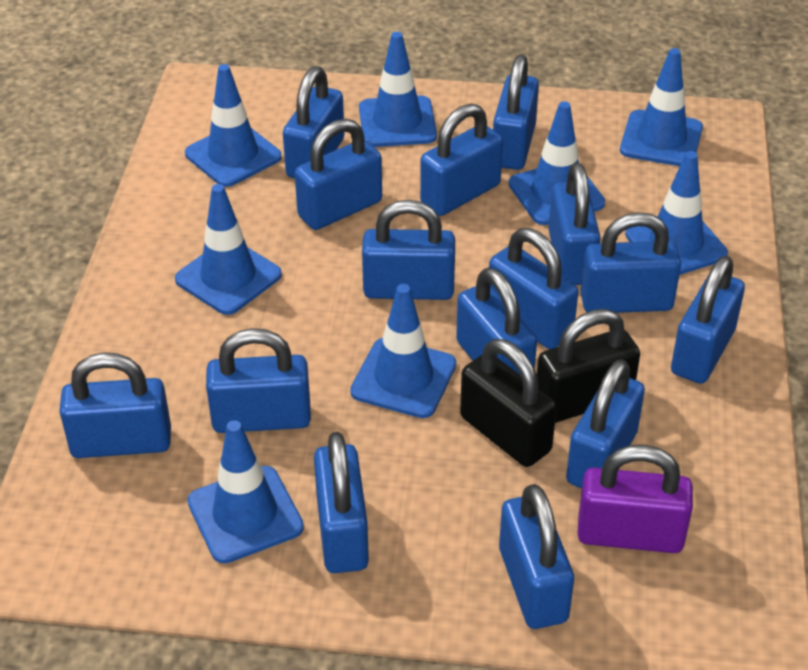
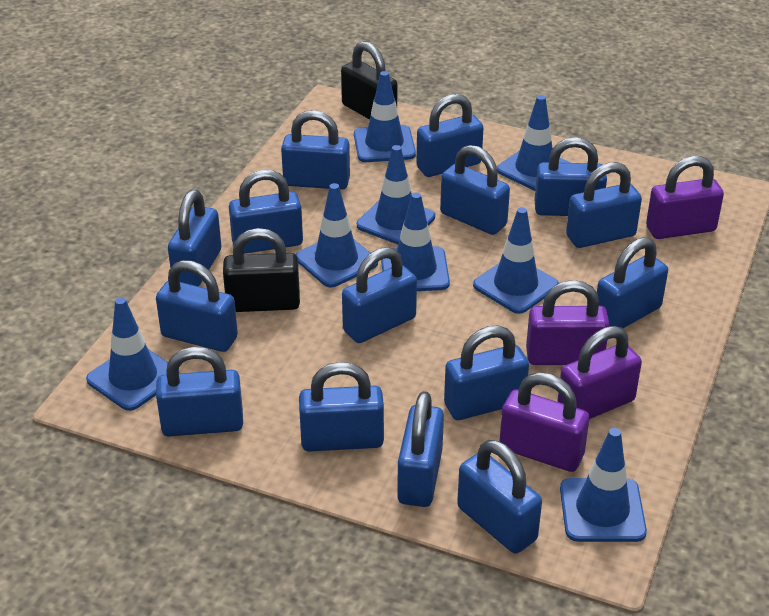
purple padlock: [577,445,693,553] = 1 -> [500,372,589,472] [526,280,610,365] [557,326,642,419] [646,156,724,239] = 4

